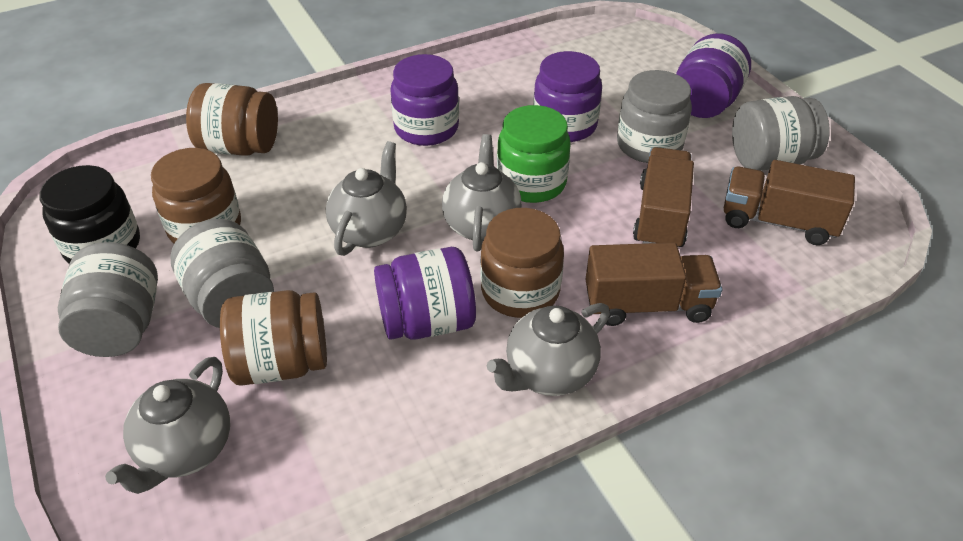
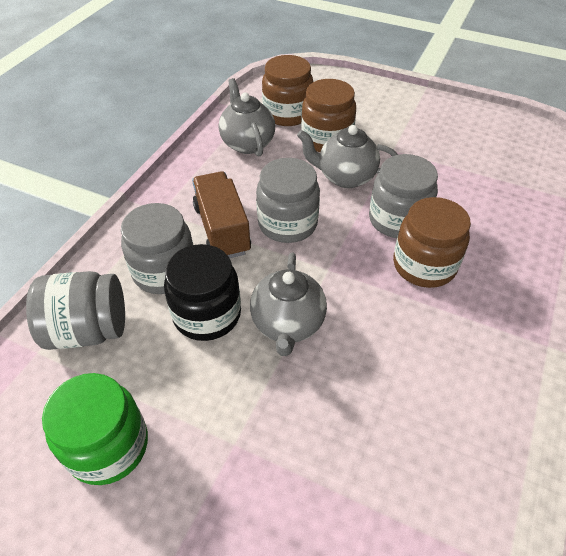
brown jar: [151,148,241,244] [186,83,278,156] [220,290,327,386] [480,208,564,318] = 4 -> [262,55,313,126] [301,79,356,152] [393,197,471,288] = 3
brown truck: [585,243,722,326] [633,147,694,247] [724,160,855,245] = 3 -> [192,171,251,258] = 1
grey teapot: [105,357,230,494] [326,141,407,256] [442,134,522,252] [487,303,610,396] = 4 -> [219,78,275,156] [250,253,327,356] [297,125,398,188] = 3
purple jar: [374,247,476,340] [390,54,459,146] [533,51,602,142] [676,33,751,118] = 4 -> none = 0

